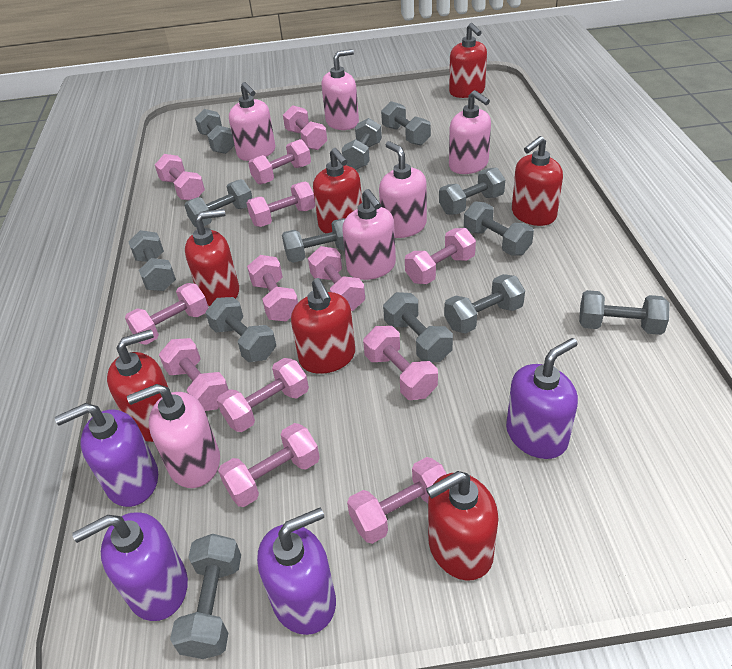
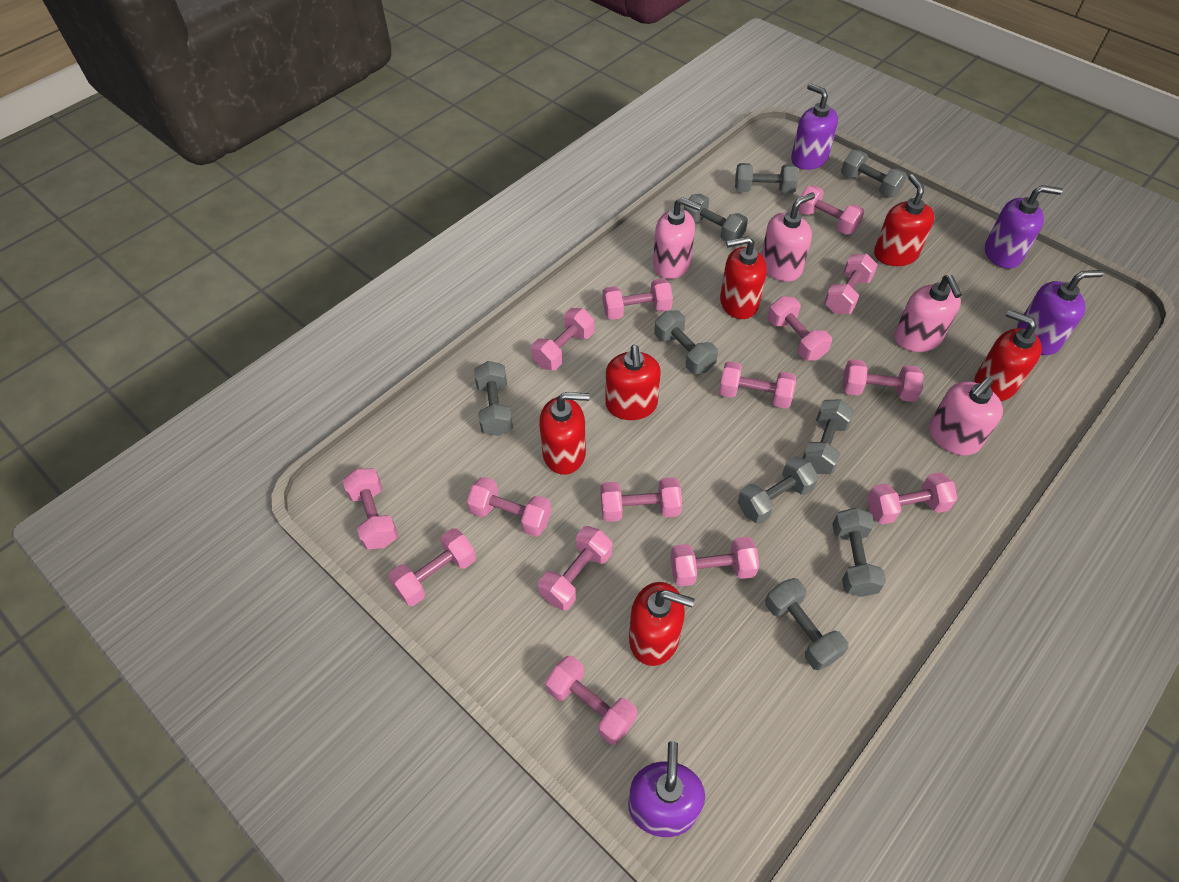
grey dumbbell: [128,230,176,291] [170,534,241,659] [184,179,252,227] [195,109,234,154] [206,297,276,362] [282,218,345,263] [342,118,382,170] [381,101,431,146] [383,292,453,362] [439,167,505,215] [444,274,525,334] [464,201,534,256] [579,290,670,335] = 13 -> [474,361,513,436] [654,310,718,374] [684,194,748,241] [735,163,798,193] [737,456,819,524] [765,578,848,671] [803,399,854,474] [832,508,886,597] [841,150,907,197] = 9
pink dumbbell: [125,283,209,345] [155,154,205,200] [159,338,229,411] [217,358,309,432] [218,423,320,507] [247,181,315,227] [247,255,298,321] [248,139,311,185] [283,105,327,150] [308,246,365,311] [347,457,446,544] [363,326,438,400] [405,228,476,284] = 13 -> [343,468,398,549] [388,528,476,606] [467,477,552,537] [531,308,594,370] [538,526,612,611] [546,656,637,745] [601,477,682,522] [602,278,673,320] [670,537,759,587] [719,361,796,409] [768,296,832,361] [798,186,864,235] [824,254,878,314] [842,359,924,402] [867,472,958,525] = 15
pink soap dispenser: [127,384,220,488] [229,82,275,161] [321,49,359,130] [342,189,396,280] [379,141,427,238] [449,90,491,174] = 6 -> [653,197,702,279] [761,192,815,281] [894,275,962,352] [929,377,1003,456] = 4
red soap dispenser: [107,329,169,442] [185,209,239,306] [291,278,355,374] [313,148,362,233] [426,471,499,581] [449,23,487,98] [512,136,563,226] = 7 -> [539,392,589,475] [605,345,661,420] [629,582,695,666] [720,236,767,319] [874,174,934,266] [975,310,1042,401] = 6

